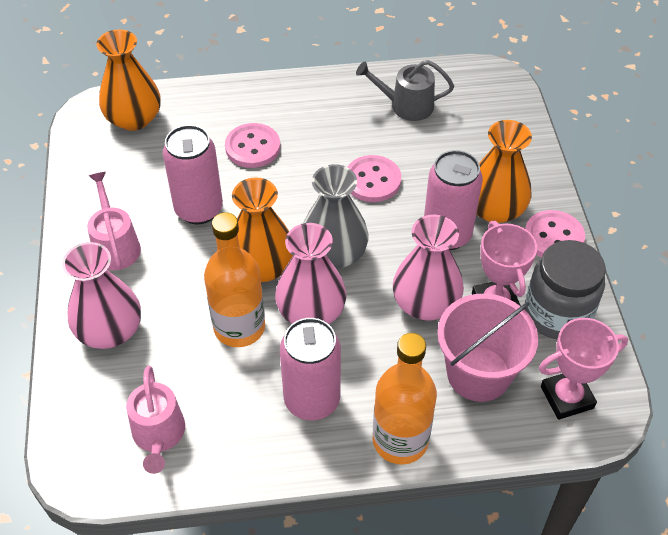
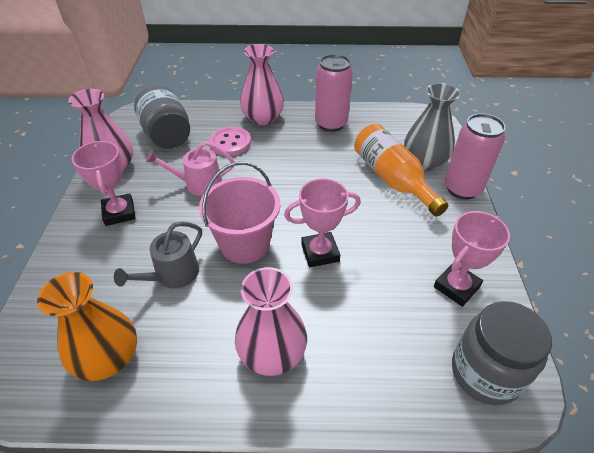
grey jar: [525,240,606,339] = 1 -> [134,85,190,149] [452,301,552,405] = 2
orange bottle: [204,212,265,347] [373,333,437,465] = 2 -> [354,124,448,216] = 1
orange vase: [97,29,161,131] [232,177,293,282] [476,120,532,223] = 3 -> [37,272,137,381] = 1
pink button: [225,123,280,168] [348,155,401,202] [525,210,585,257] = 3 -> [209,127,251,156] = 1
pink can: [163,125,223,224] [280,318,341,420] [424,150,483,250] = 3 -> [315,54,353,132] [444,114,506,200] = 2
pink trophy: [472,221,537,306] [539,318,628,420] = 2 -> [72,141,136,226] [284,178,361,267] [434,211,510,307] = 3
pink watering can: [87,172,141,270] [126,366,185,474] = 2 -> [146,141,235,196] = 1

